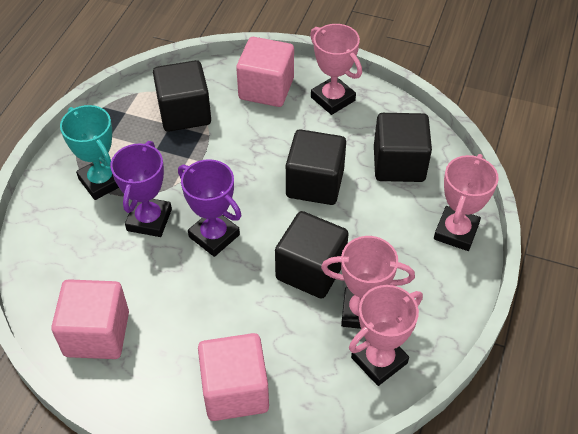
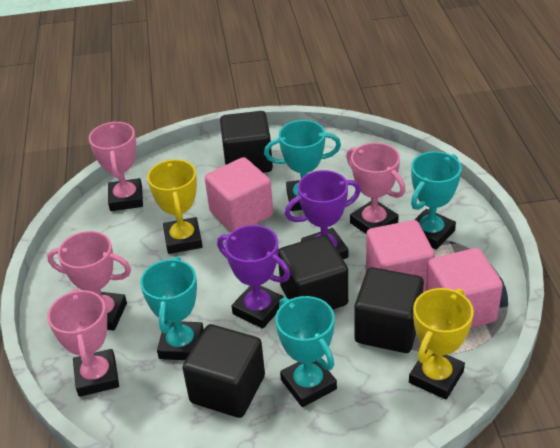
turquoise trophy: [60,105,119,200] = 1 -> [140,257,204,360] [264,120,341,211] [275,296,337,407] [411,151,462,250] = 4
yellow trophy: none = 0 -> [147,159,203,254] [409,288,474,400] = 2

